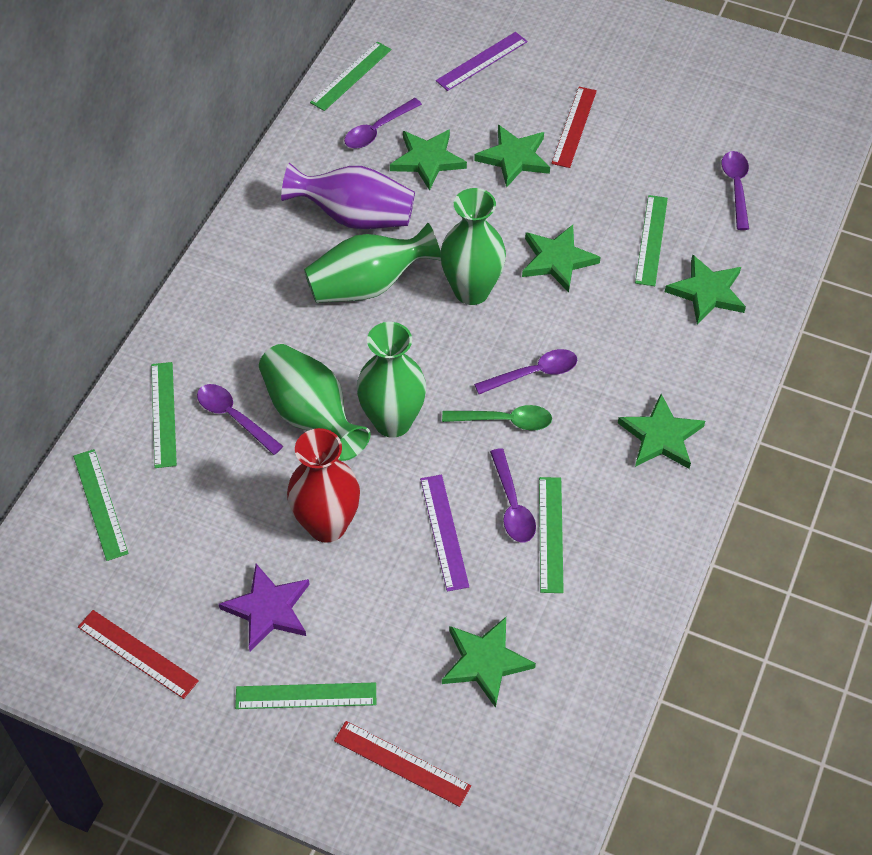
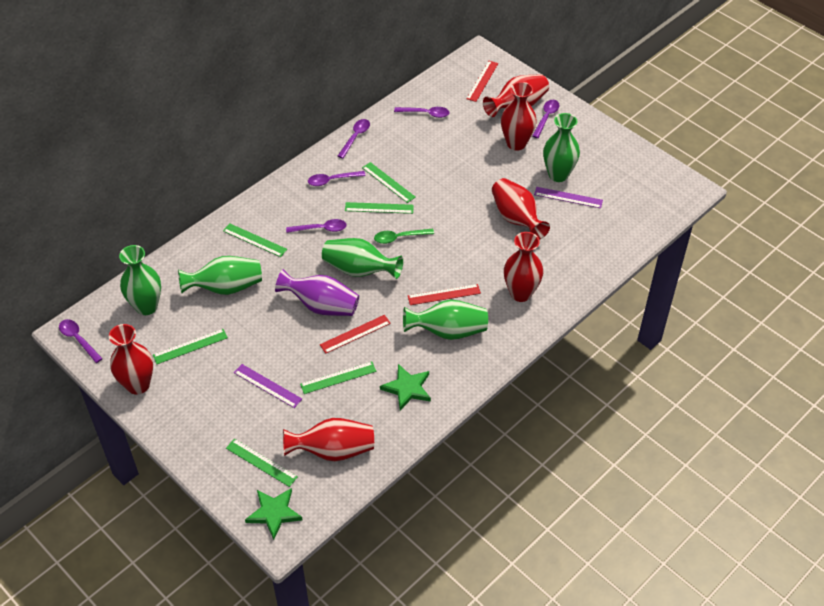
green star: [390,129,467,191] [442,617,536,708] [474,125,550,188] [522,225,601,293] [618,394,705,469] [665,254,746,324] = 6 -> [245,488,303,540] [380,364,431,410] = 2
green vase: [259,344,371,461] [304,223,441,303] [357,322,426,438] [440,188,506,305] = 4 -> [119,245,161,315] [178,256,262,295] [322,238,403,279] [403,300,488,340] [543,113,580,182] = 5
purple spoon: [197,384,283,455] [344,98,422,148] [474,349,577,394] [490,448,536,542] [722,151,749,230] = 5 -> [59,319,103,363] [286,219,347,233] [308,171,366,186] [338,119,370,158] [394,107,449,118] [532,100,559,138] = 6
purple star: [219,564,310,651] = 1 -> none = 0
red vase: [287,428,360,543] = 1 -> [109,324,153,395] [283,418,374,461] [483,74,549,117] [492,178,550,240] [501,82,537,151] [504,232,543,302] = 6

